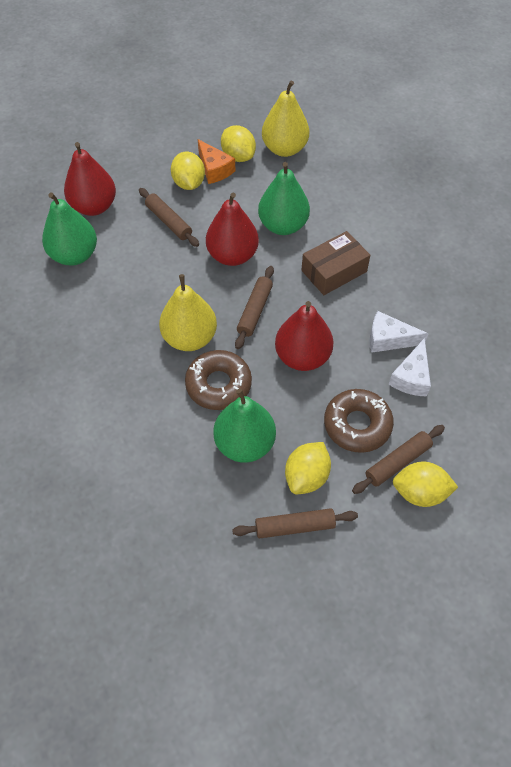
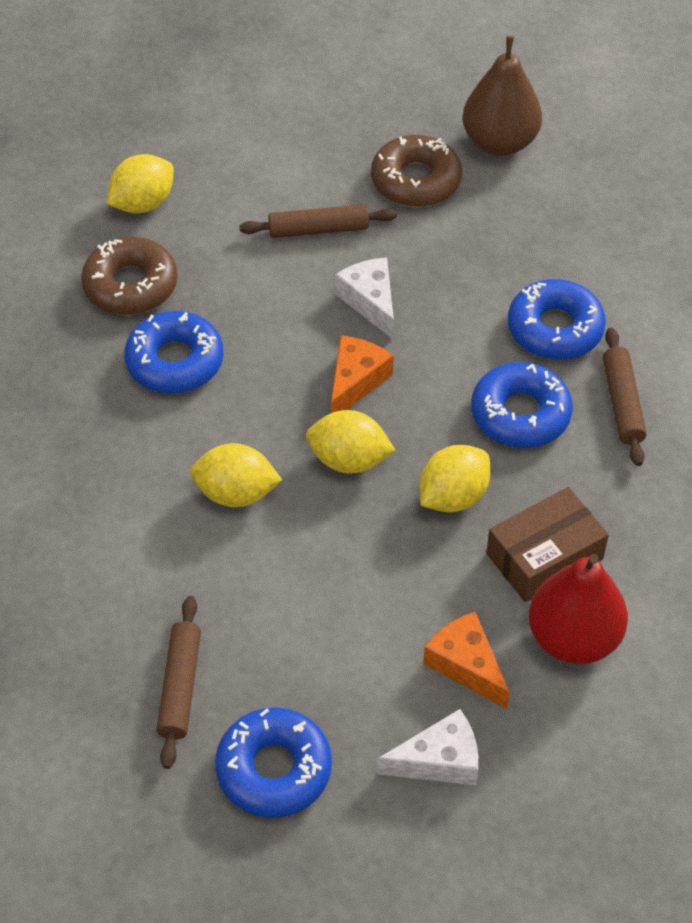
blue donut: none = 0 -> [124,311,224,394] [215,707,332,818] [471,362,573,448] [508,279,606,360] = 4
brown pear: none = 0 -> [463,36,542,156] = 1
brown rolling pin: [139,188,199,247] [232,508,358,538] [235,266,274,349] [352,425,445,494] = 4 -> [157,596,201,769] [239,204,397,238] [603,328,647,466] = 3
green pear: [42,192,97,266] [213,389,276,463] [258,162,310,235] = 3 -> none = 0
orange cheese: [198,139,235,184] = 1 -> [331,335,394,413] [423,612,510,709] = 2
red pear: [64,142,116,216] [206,193,259,266] [275,301,334,371] = 3 -> [529,554,628,664] = 1
yellow pear: [159,274,217,351] [262,81,309,157] = 2 -> none = 0

